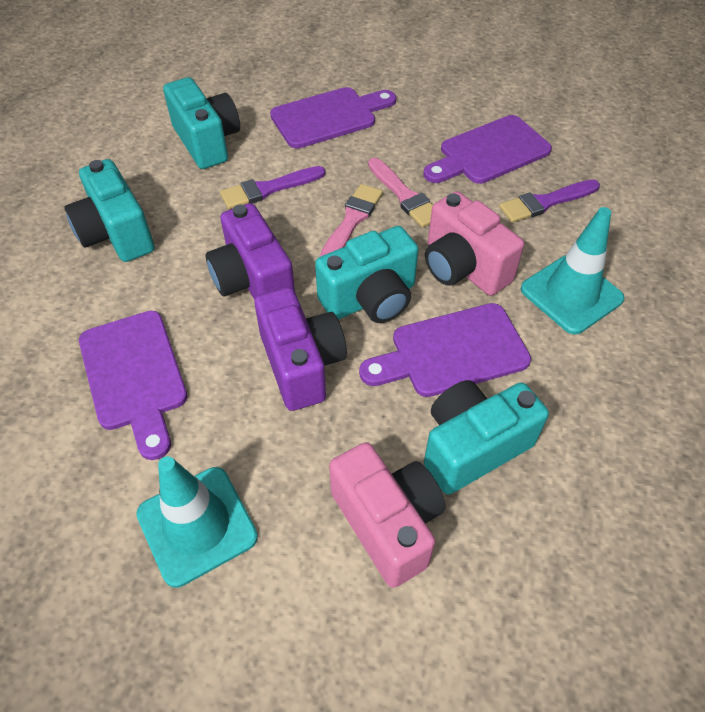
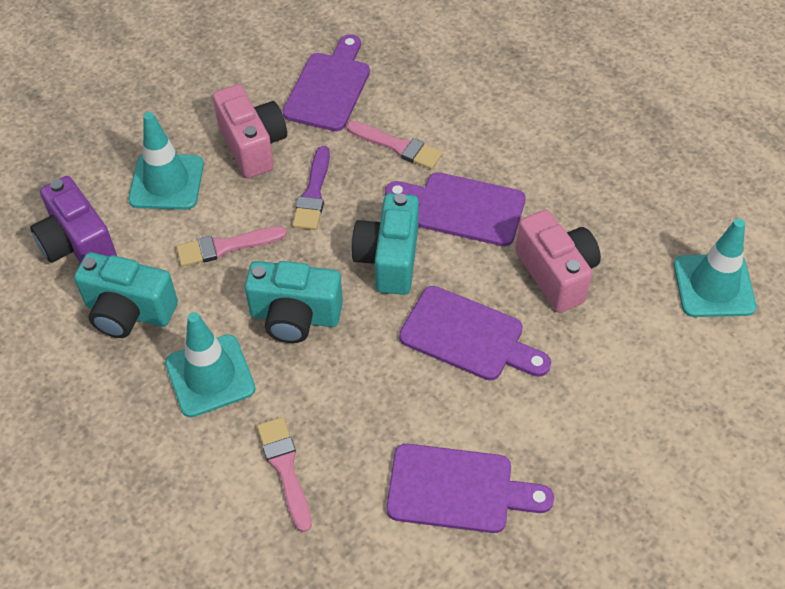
pink brush: [320,184,383,257] [368,158,433,228] = 2 -> [176,226,287,267] [257,417,312,532] [346,121,443,169] = 3
purple brush: [220,166,325,209] [499,179,600,223] = 2 -> [292,146,330,230] = 1
purple camera: [206,203,295,300] [254,287,347,411] = 2 -> [30,176,117,263] = 1
turquoise camera: [64,159,155,262] [163,77,240,169] [315,226,419,323] [424,380,549,495] = 4 -> [74,252,178,338] [245,261,343,343] [351,193,419,295] = 3
turquoise traffic cone: [136,456,258,588] [521,207,624,334] = 2 -> [128,112,204,210] [165,312,255,417] [674,218,756,317] = 3

